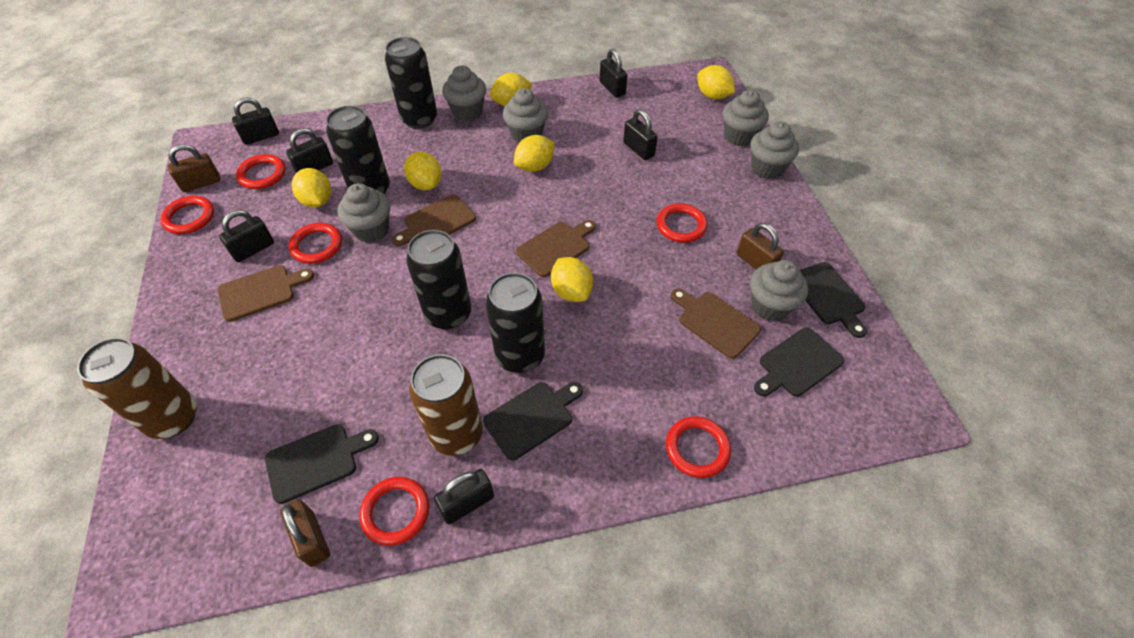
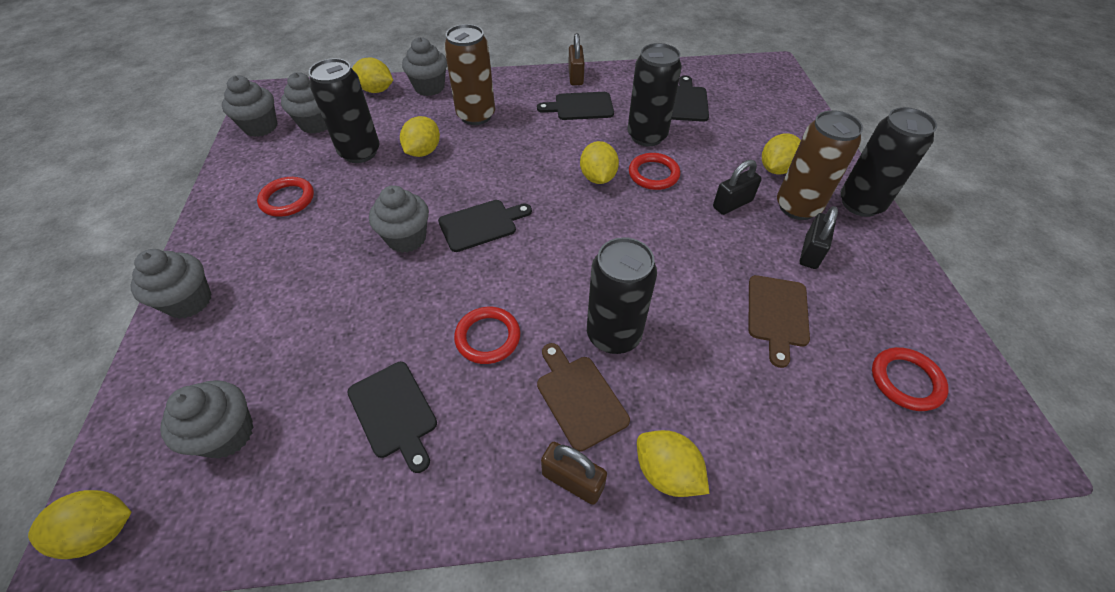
black padlock: [219,210,274,262] [232,97,279,145] [286,128,333,173] [434,469,494,524] [600,49,627,98] [623,109,658,160] = 6 -> [713,159,762,215] [800,206,838,269] = 2
brown cutting board: [218,265,314,322] [392,194,476,246] [516,220,596,277] [671,289,761,359] = 4 -> [537,343,630,452] [748,275,810,368] = 2
brown padlock: [168,144,221,192] [280,499,330,567] [737,223,784,270] = 3 -> [541,442,607,505] [568,33,585,85] = 2
red ring: [160,196,214,234] [236,154,286,189] [289,223,342,264] [359,477,429,546] [657,203,707,243] [666,416,731,478] = 6 -> [257,177,314,217] [454,307,520,364] [629,153,680,190] [872,347,949,411] = 4

